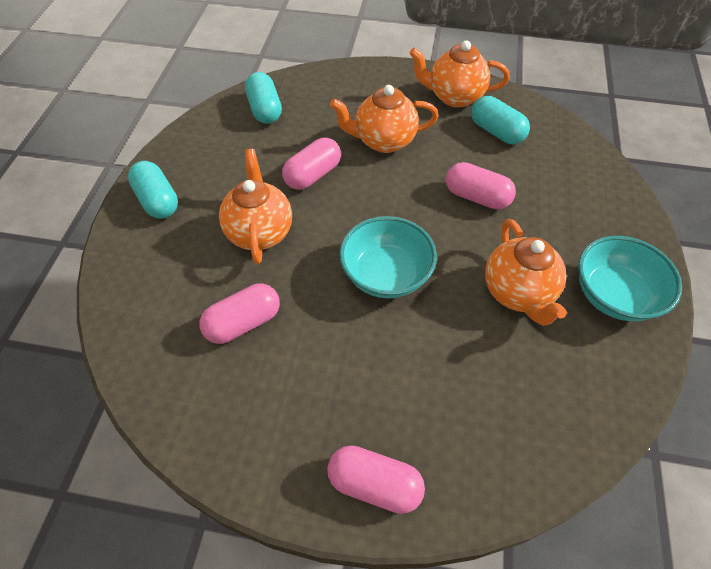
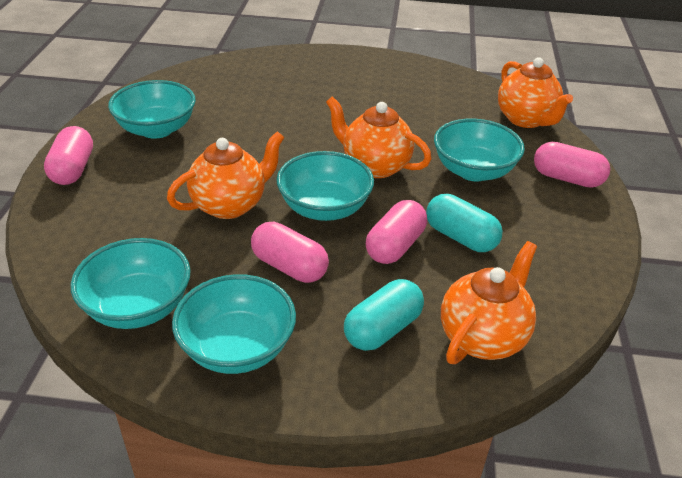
turquoise bowl: [339,216,437,298] [578,236,682,321] = 2 -> [71,238,191,329] [108,80,196,139] [172,274,296,374] [276,151,374,221] [434,119,525,181] = 5
turquoise capsule: [128,161,178,219] [245,72,282,124] [471,96,530,144] = 3 -> [344,279,424,351] [426,194,503,252] = 2

